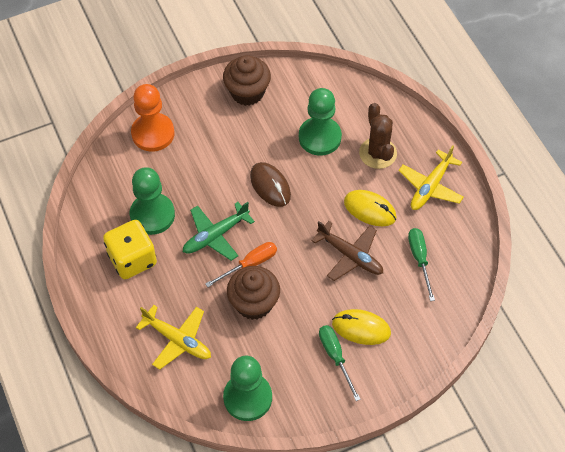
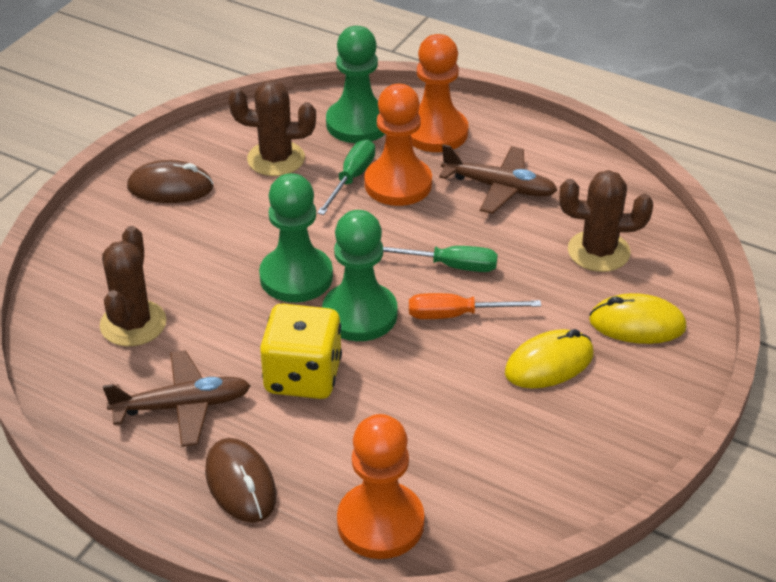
brown cactus: [359,103,397,169] = 1 -> [100,226,167,346] [228,80,316,176] [559,170,653,272] = 3
brown cupcake: [223,55,271,106] [227,266,280,320] = 2 -> none = 0
brown mouse: [250,162,291,207] = 1 -> [127,160,214,203] [205,438,276,523] = 2
brown plane: [311,221,383,281] = 1 -> [103,350,251,447] [439,144,557,214] = 2
green plane: [183,202,255,261] = 1 -> none = 0
orange pawn: [131,84,174,152] = 1 -> [337,414,425,559] [364,84,432,206] [411,34,468,152] = 3
yellow plane: [136,305,211,370] [399,145,464,210] = 2 -> none = 0

